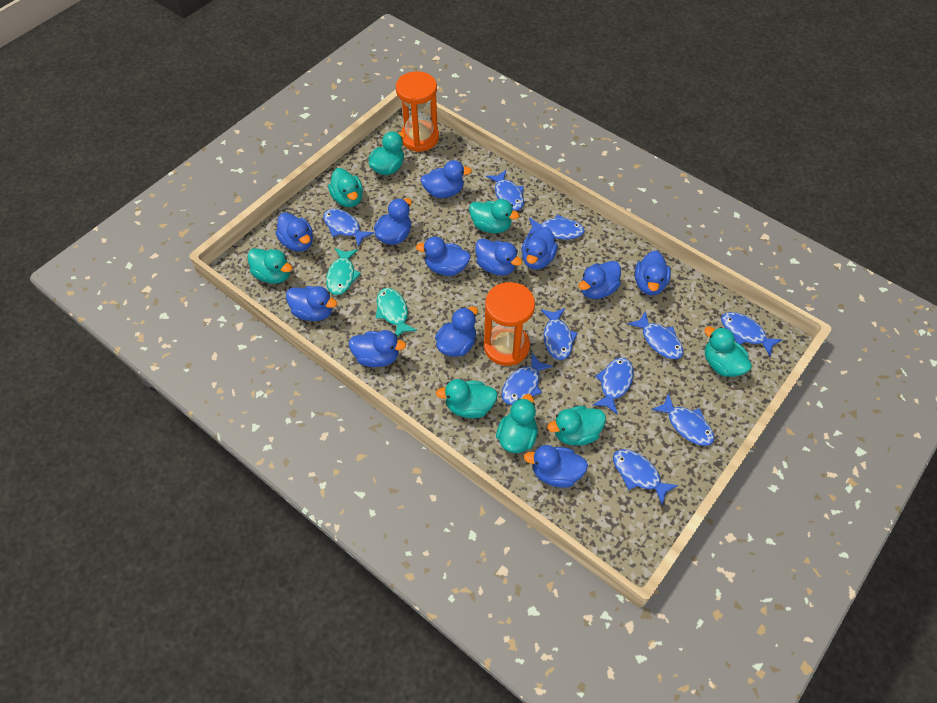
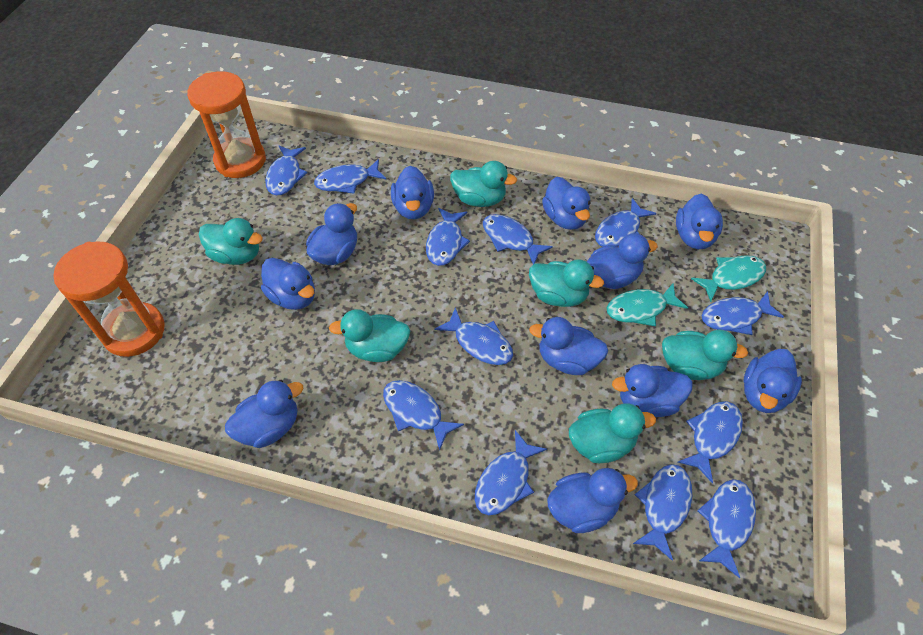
blue duck: [275,212,313,252] [286,286,337,321] [349,330,406,367] [374,198,412,245] [416,236,471,276] [421,160,472,198] [435,307,478,357] [475,238,522,275] [521,227,558,270] [524,445,588,488] [579,261,621,299] [635,251,671,295] = 12 -> [225,380,304,448] [261,258,315,310] [306,203,357,265] [391,166,434,219] [529,317,608,375] [542,177,591,230] [547,468,638,533] [587,233,658,289] [612,364,693,417] [676,194,723,249] [744,349,802,413] = 11
blue fish: [323,209,374,247] [486,170,524,211] [501,353,553,405] [527,214,585,240] [541,308,577,360] [593,357,634,415] [613,449,678,505] [628,311,684,359] [651,393,714,446] [721,312,783,357] = 10 -> [265,146,308,196] [314,159,386,194] [383,380,464,451] [426,208,470,266] [435,308,513,365] [475,430,547,515] [483,214,553,265] [595,198,656,247] [633,464,692,561] [677,401,743,483] [697,479,756,578] [702,291,784,335] = 12
turquoise duck: [247,248,292,284] [328,168,363,207] [368,131,405,175] [436,379,498,418] [469,199,519,233] [496,394,538,453] [547,406,606,445] [704,327,752,377] = 8 -> [199,218,263,265] [329,309,410,362] [450,161,517,207] [529,259,604,307] [569,404,656,463] [662,330,748,380] = 6

